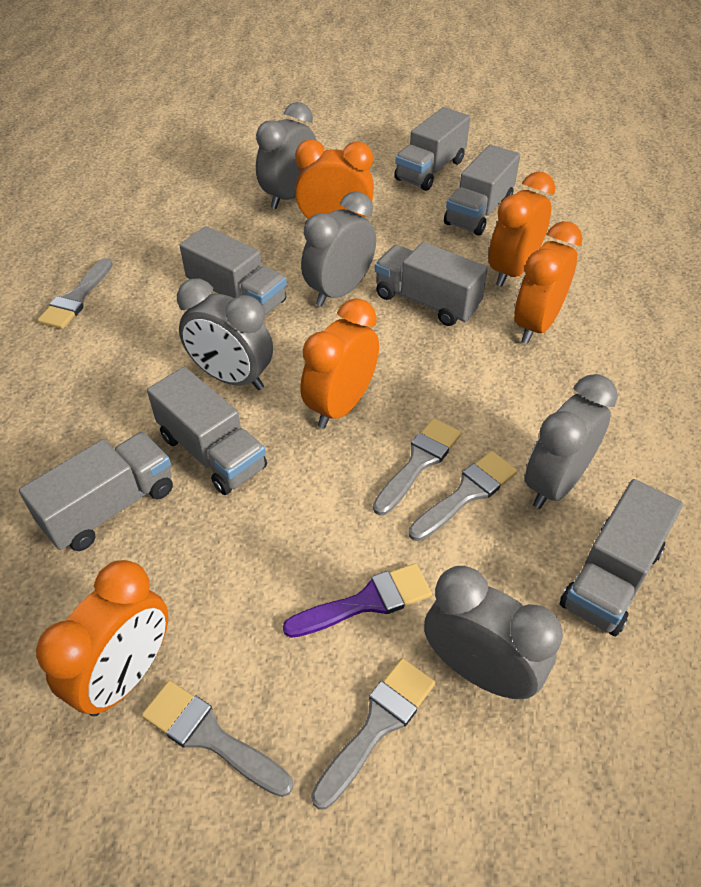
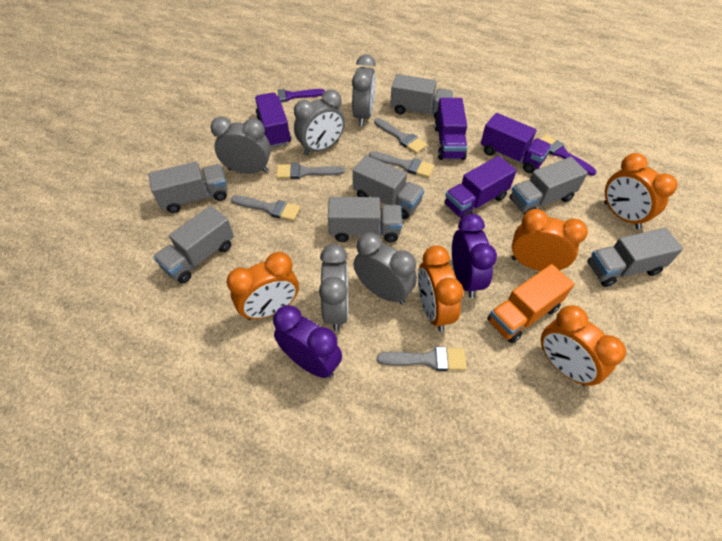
orange truck: none = 0 -> [487,264,574,343] = 1
purple brush: [282,563,432,638] = 1 -> [265,89,325,102] [540,135,597,176] = 2
purple clock: none = 0 -> [273,305,342,378] [452,214,497,298] = 2
purple truck: none = 0 -> [255,92,291,148] [434,98,467,160] [444,156,517,218] [481,113,552,173] = 4

